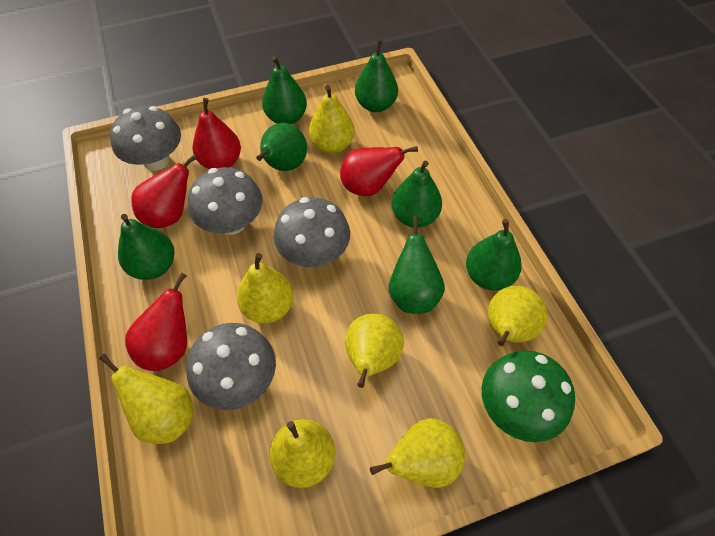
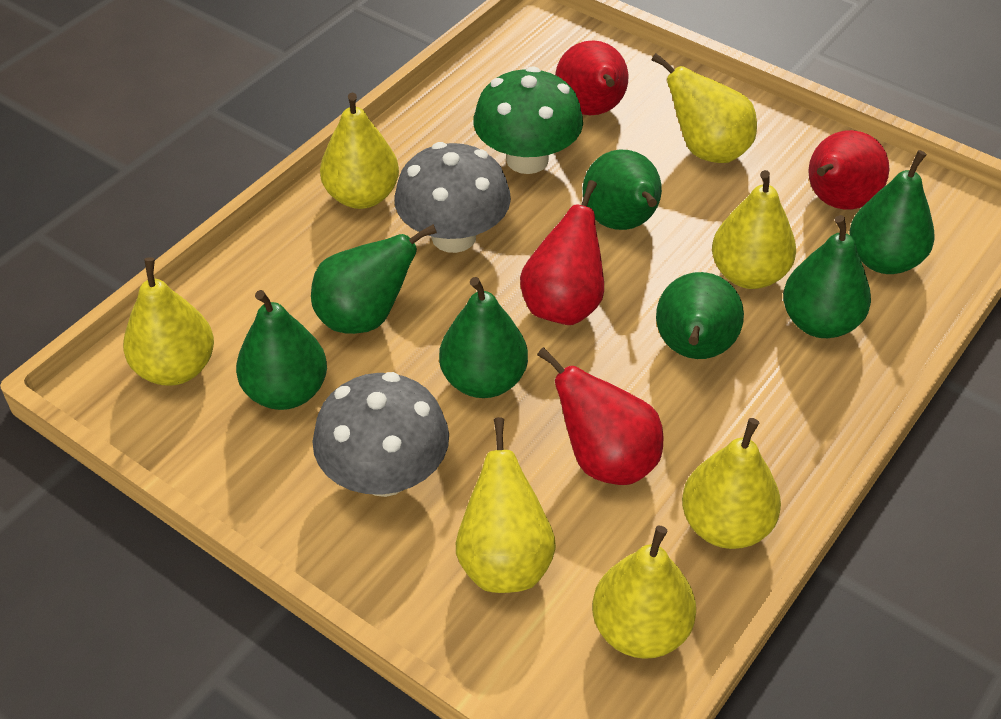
grey mushroom: [110,106,181,171] [186,323,276,410] [188,167,263,235] [274,197,350,267] = 4 -> [313,372,449,497] [394,142,511,253] = 2

